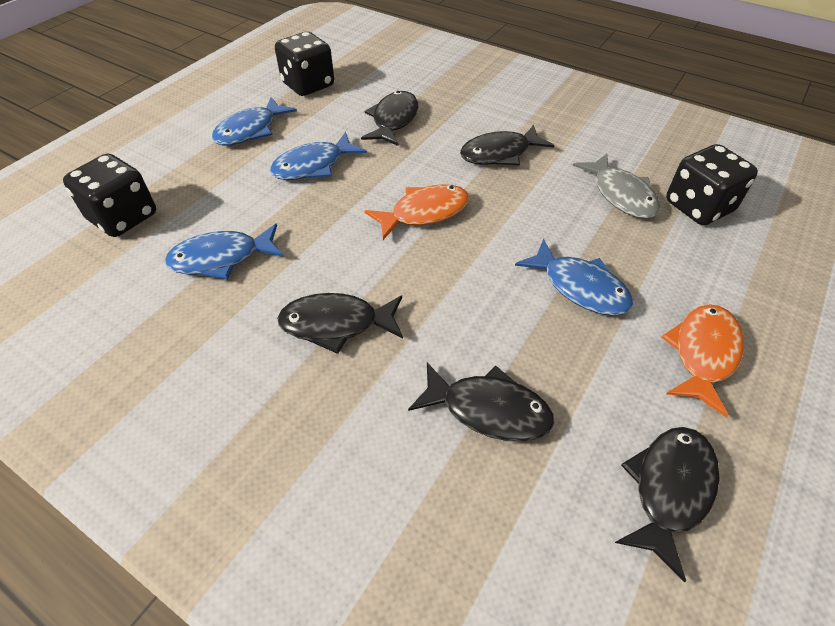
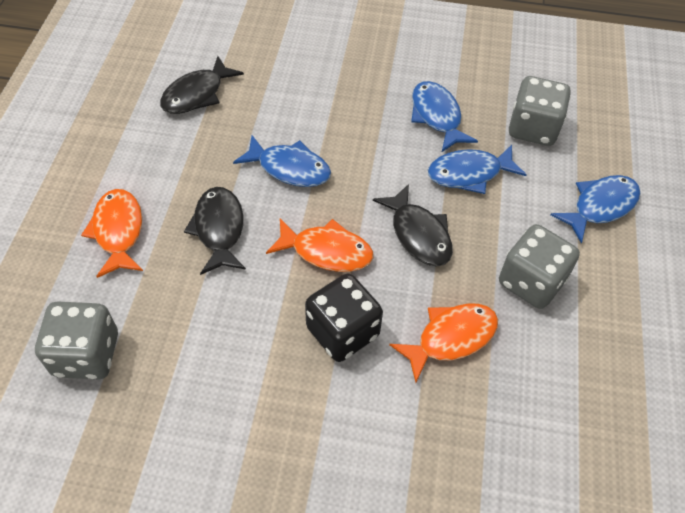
black dice: [63,154,156,237] [275,32,334,96] [666,144,758,225] = 3 -> [305,273,383,362] = 1
black fish: [277,293,403,354] [361,91,418,146] [408,363,554,442] [460,125,554,166] [615,427,720,582] = 5 -> [160,56,244,114] [184,187,246,275] [373,184,453,266] = 3
grey dice: none = 0 -> [35,301,118,379] [499,224,580,309] [509,76,571,146] = 3
grey fish: [573,154,660,219] = 1 -> none = 0
orange fish: [364,184,469,240] [661,304,744,417] = 2 -> [81,189,143,278] [266,219,373,272] [389,303,498,382] = 3

